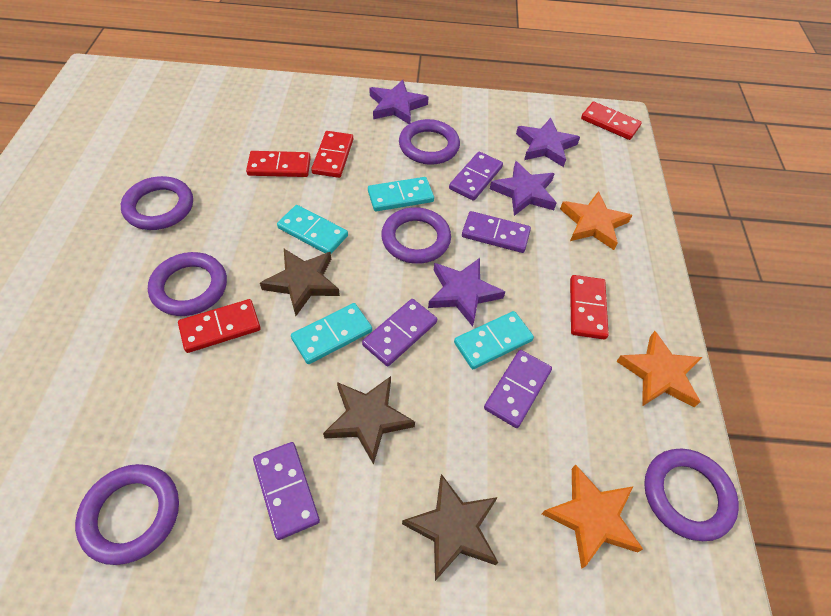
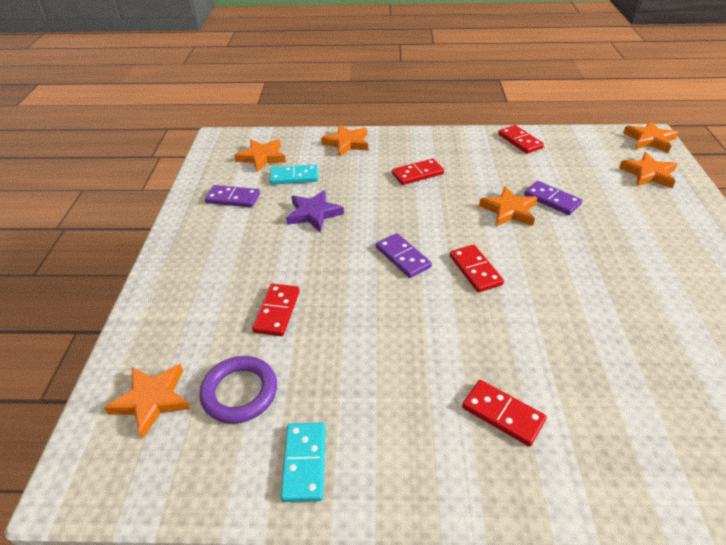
brown star: [260,249,340,316] [323,376,415,465] [402,474,498,581] = 3 -> none = 0
orange star: [542,464,643,569] [560,191,632,250] [616,331,702,407] = 3 -> [104,364,190,438] [234,139,286,172] [321,125,368,157] [479,186,538,227] [619,152,677,188] [623,121,678,153] = 6
purple domino: [253,442,320,540] [362,299,437,366] [449,152,503,201] [462,211,531,253] [484,350,552,428] = 5 -> [205,185,260,208] [376,233,432,278] [524,181,582,215] = 3
purple ring: [75,464,179,565] [121,176,193,230] [148,252,227,316] [381,207,451,264] [399,119,460,165] [644,449,739,541] = 6 -> [199,356,277,424] = 1
purple star: [370,79,429,124] [428,258,505,327] [490,161,556,216] [516,118,580,167] = 4 -> [286,190,344,232] = 1
turquoise domino: [277,205,348,254] [291,303,372,364] [368,177,434,211] [454,311,534,369] = 4 -> [270,165,318,185] [280,423,326,502] = 2

